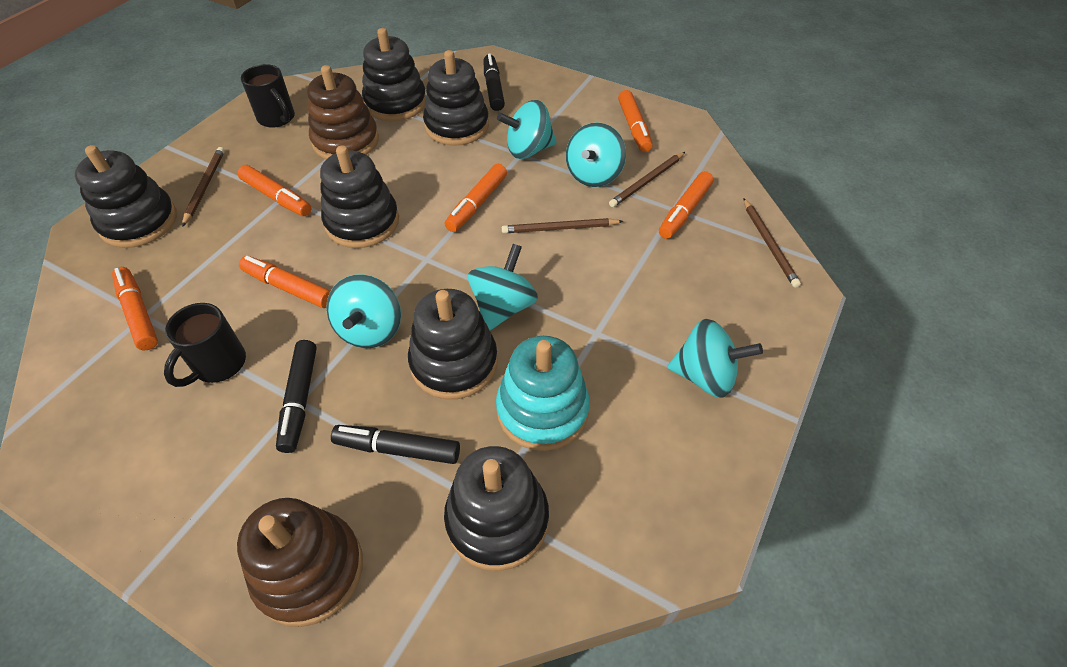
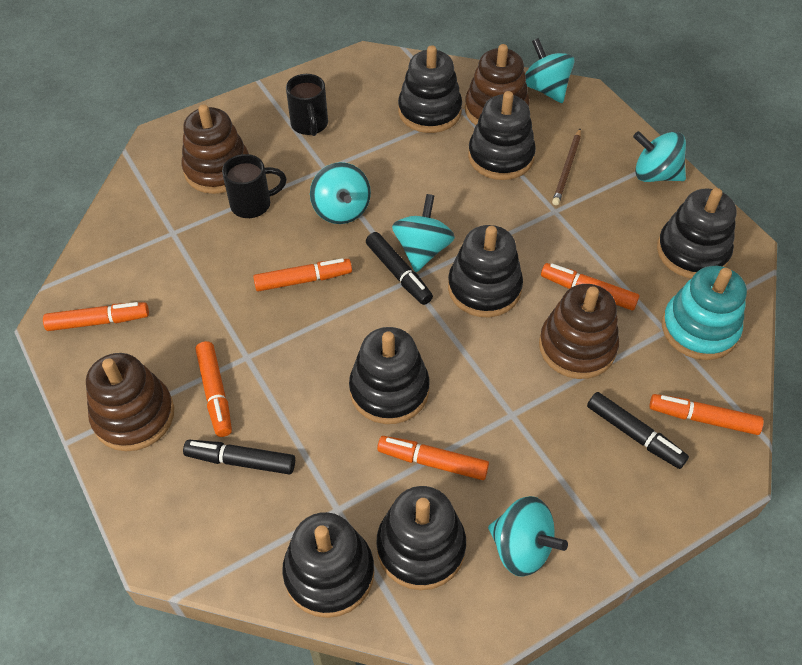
black stacking toy: [75,145,177,248] [320,145,399,248] [362,28,426,121] [408,289,498,399] [423,50,489,146] [444,446,549,571] = 6 -> [282,512,374,618] [349,327,430,424] [376,486,466,590] [398,45,462,133] [448,225,523,317] [468,91,536,180] [657,188,737,278] = 7
brown pencil: [182,147,225,227] [502,218,623,233] [609,152,685,207] [743,198,801,288] = 4 -> [552,129,581,205] = 1
brown stacking toy: [237,498,363,627] [307,65,379,160] = 2 -> [86,353,174,451] [182,104,249,194] [465,44,529,125] [539,284,619,379] = 4

